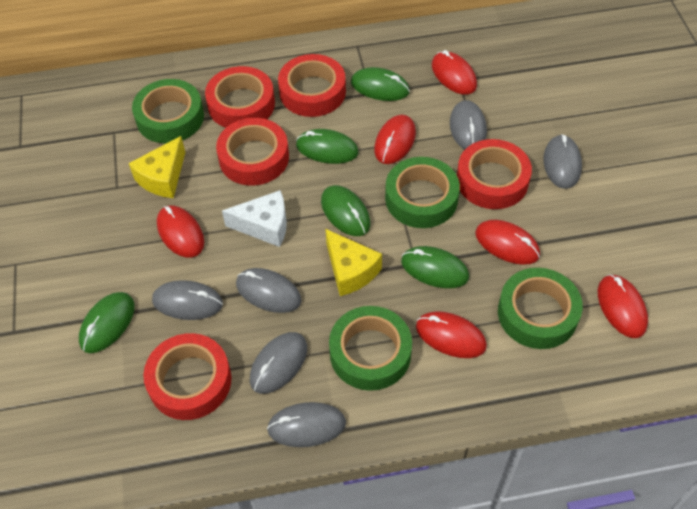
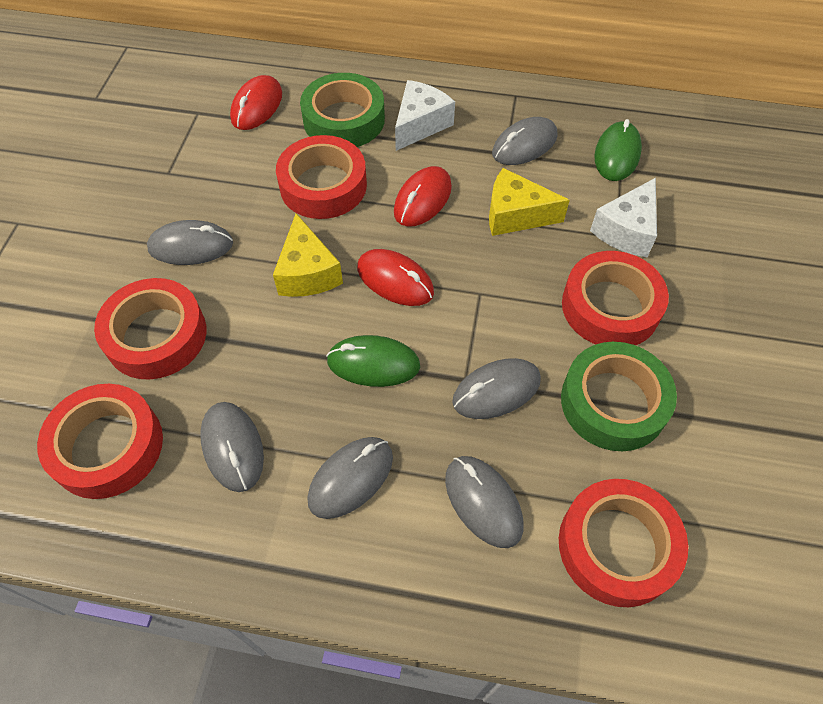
green mouse: [79,292,135,353] [296,129,359,164] [321,185,371,236] [351,67,410,101] [401,246,469,288] = 5 -> [326,335,420,387] [594,119,642,181] = 2
green tape: [132,79,204,143] [329,306,412,391] [385,157,460,228] [498,268,583,349] = 4 -> [300,73,385,147] [561,342,677,451] = 2
red mouse: [157,205,204,258] [374,115,416,164] [416,311,487,358] [432,50,477,95] [475,220,540,265] [598,274,648,338] = 6 -> [230,75,282,130] [357,249,434,306] [394,166,452,227] = 3
white cheese: [222,190,287,247] = 1 -> [395,80,455,151] [590,178,657,257] = 2

